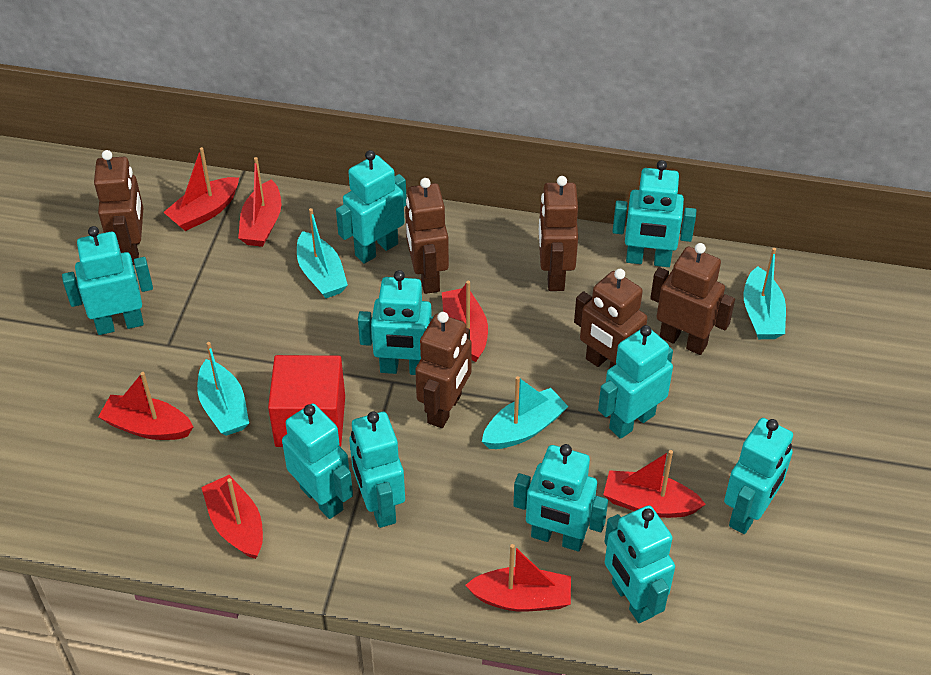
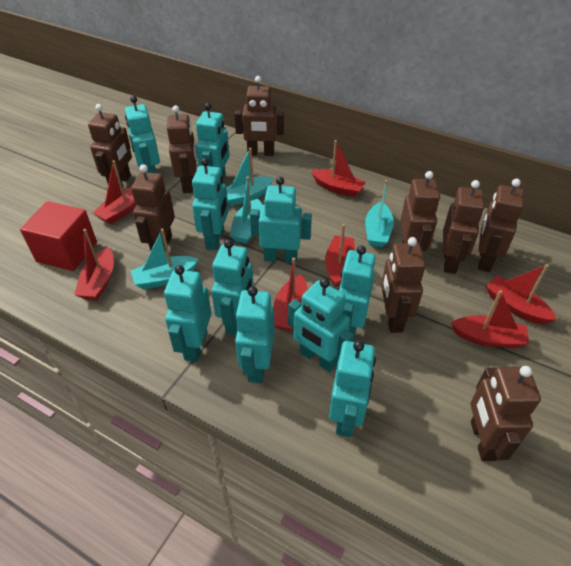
brown robot: [94,150,143,265] [405,178,449,294] [415,312,472,428] [539,176,578,291] [574,269,647,369] [650,243,735,355] = 6 -> [88,104,132,187] [131,164,175,251] [167,105,197,193] [234,76,284,156] [381,237,426,333] [400,171,440,251] [443,180,485,274] [470,366,541,461] [478,179,524,272] = 9

